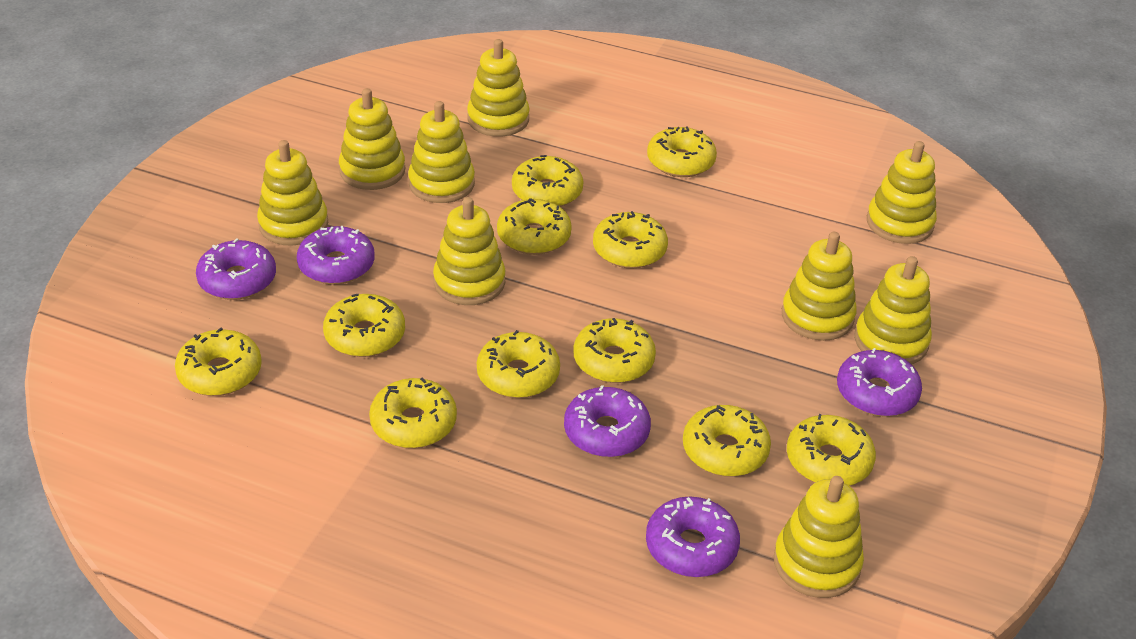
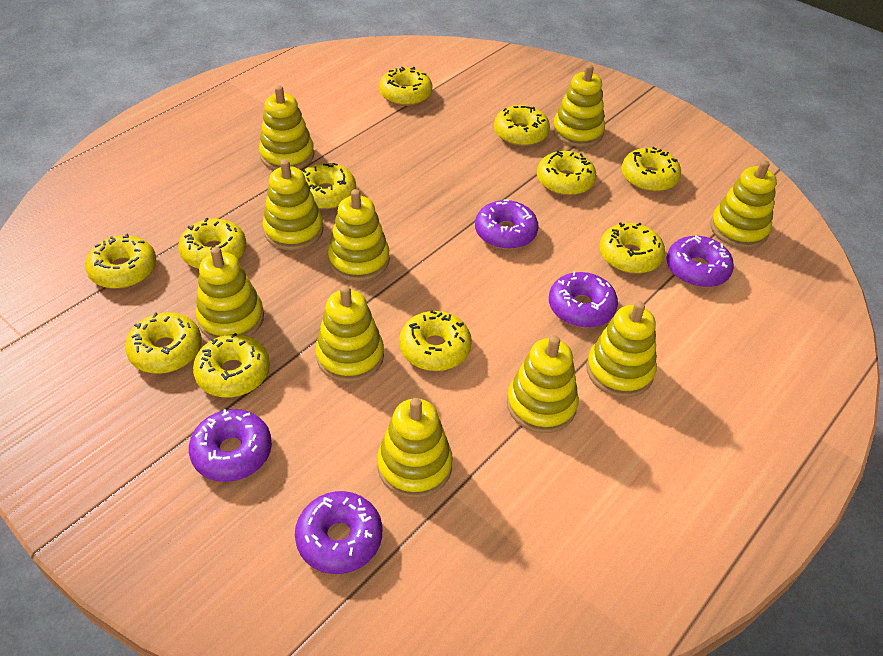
yellow stacking toy: [257,140,328,246] [339,88,405,190] [408,101,475,203] [433,197,505,305] [467,39,530,137] [773,476,864,598] [782,232,857,341] [854,256,932,365] [867,141,937,244] = 9 -> [196,247,264,339] [259,86,314,170] [263,160,323,250] [315,285,384,382] [328,189,390,281] [377,398,453,498] [507,336,579,433] [552,64,605,147] [586,301,657,397] [710,160,777,248] = 10

